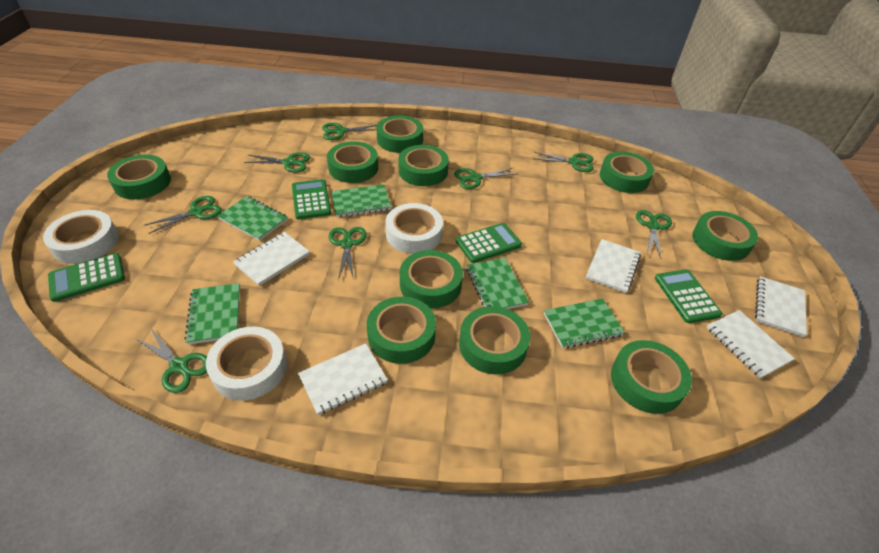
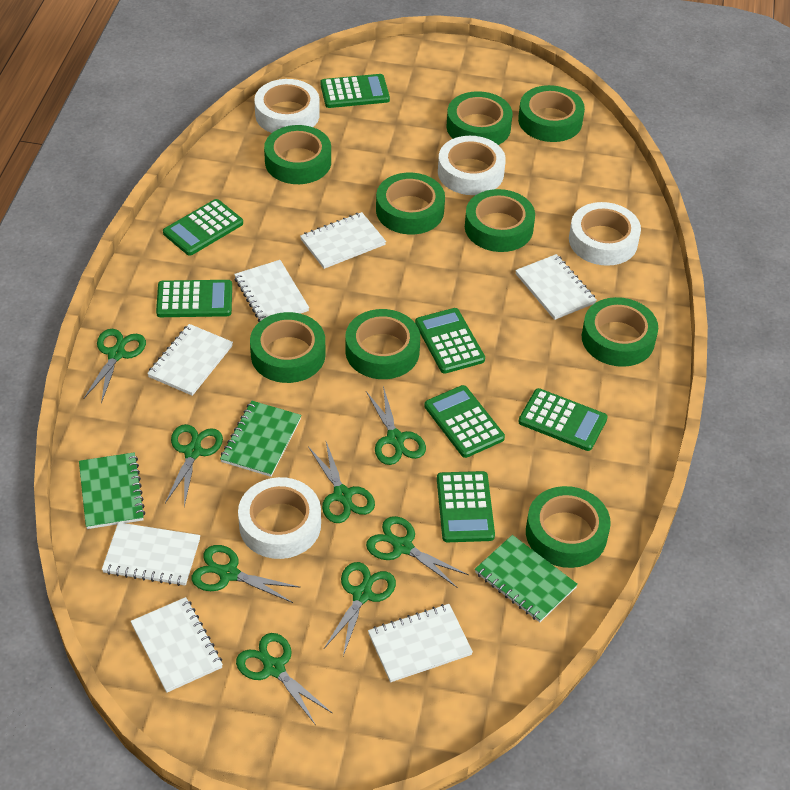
green calculator: [48,253,125,302] [292,179,331,219] [456,223,522,263] [655,269,722,323] = 4 -> [156,280,232,317] [163,199,243,256] [320,74,390,108] [415,308,485,374] [424,385,505,458] [437,471,495,542] [518,388,608,451] = 7
green notebook: [184,283,240,345] [218,196,288,241] [331,184,391,217] [466,258,529,309] [544,298,625,348] = 5 -> [79,452,145,529] [220,401,301,477] [475,535,578,622] = 3
green tape: [107,155,171,199] [327,141,378,183] [367,297,436,364] [376,115,423,153] [398,145,449,186] [400,250,463,309] [459,306,530,375] [600,152,654,193] [611,340,692,414] [692,211,758,261] = 10 -> [250,312,325,383] [264,125,331,184] [345,309,420,379] [376,173,445,234] [446,91,512,145] [465,189,535,252] [518,85,585,142] [526,486,611,568] [582,297,658,367] = 9
white notebook: [233,232,310,286] [298,343,388,415] [586,239,641,293] [707,310,795,378] [755,276,807,337] = 5 -> [102,522,200,586] [131,597,223,693] [147,324,233,396] [234,260,309,322] [300,212,386,269] [368,604,473,682] [515,254,597,320] = 7
white tape: [43,210,119,264] [206,327,287,401] [385,203,443,254] = 3 -> [238,477,321,559] [254,79,320,133] [438,136,506,195] [569,202,641,266] = 4

